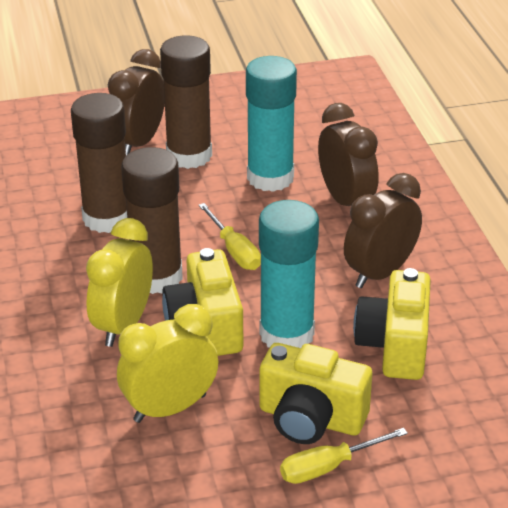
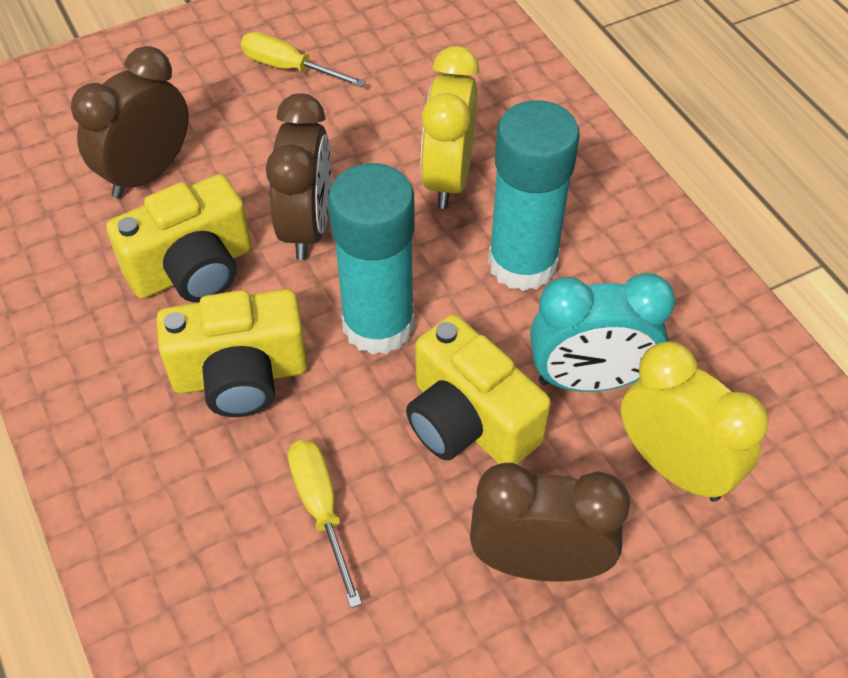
brown glue stick: [71,93,127,233] [121,147,183,294] [160,35,212,169] = 3 -> none = 0
turquoise clock: none = 0 -> [530,273,675,392] = 1

